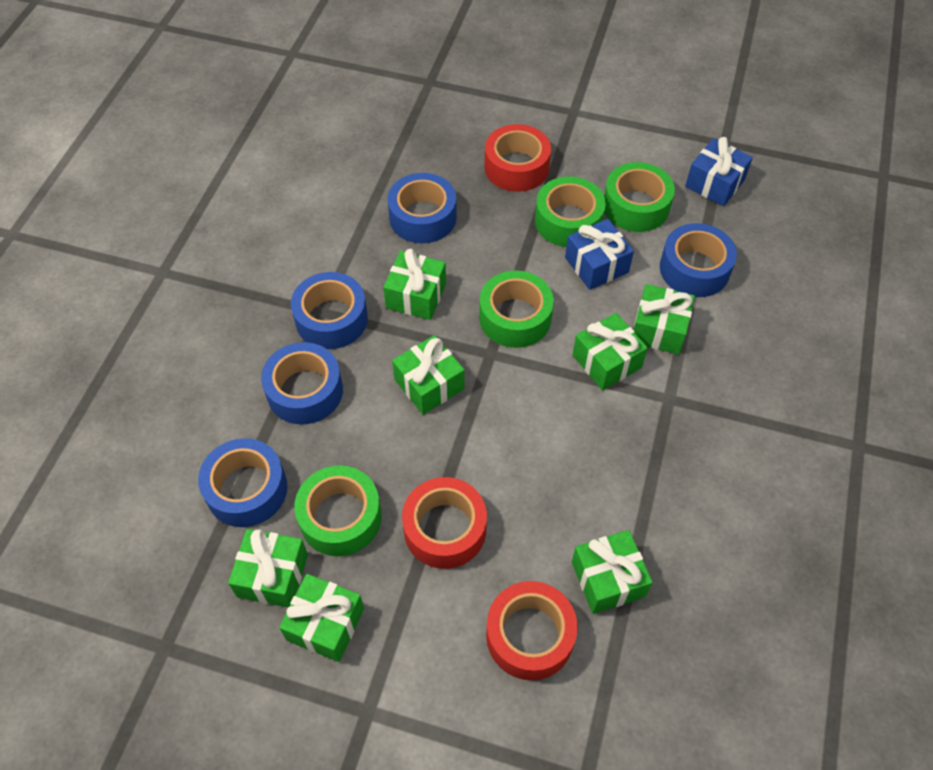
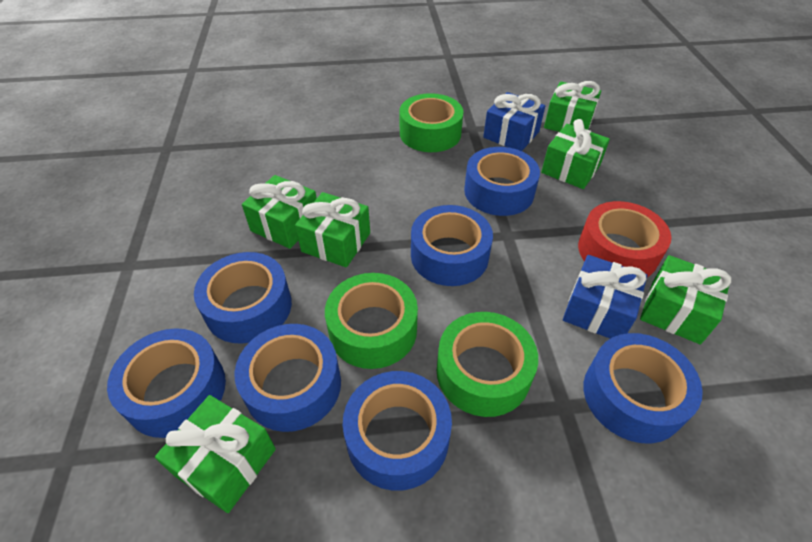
blue tape: [198,438,287,527] [261,342,343,425] [291,272,368,349] [387,173,457,244] [660,223,737,297] = 5 -> [107,328,226,438] [194,252,292,344] [235,324,341,432] [343,371,452,491] [411,205,493,286] [464,147,540,216] [583,333,703,444] = 7
green gift: [228,529,308,607] [279,574,364,662] [383,249,446,320] [392,335,465,415] [572,530,653,614] [573,313,648,390] [634,284,695,354] = 7 -> [155,395,276,513] [242,175,317,249] [295,192,370,267] [541,119,610,189] [544,81,601,132] [640,255,731,345] = 6
green tape: [294,465,382,556] [479,271,554,348] [535,177,606,247] [604,162,675,232] = 4 -> [325,273,418,369] [399,93,464,152] [437,312,538,417] = 3
red tape: [402,477,487,569] [485,124,551,192] [486,581,578,680] = 3 -> [578,201,672,277] = 1

